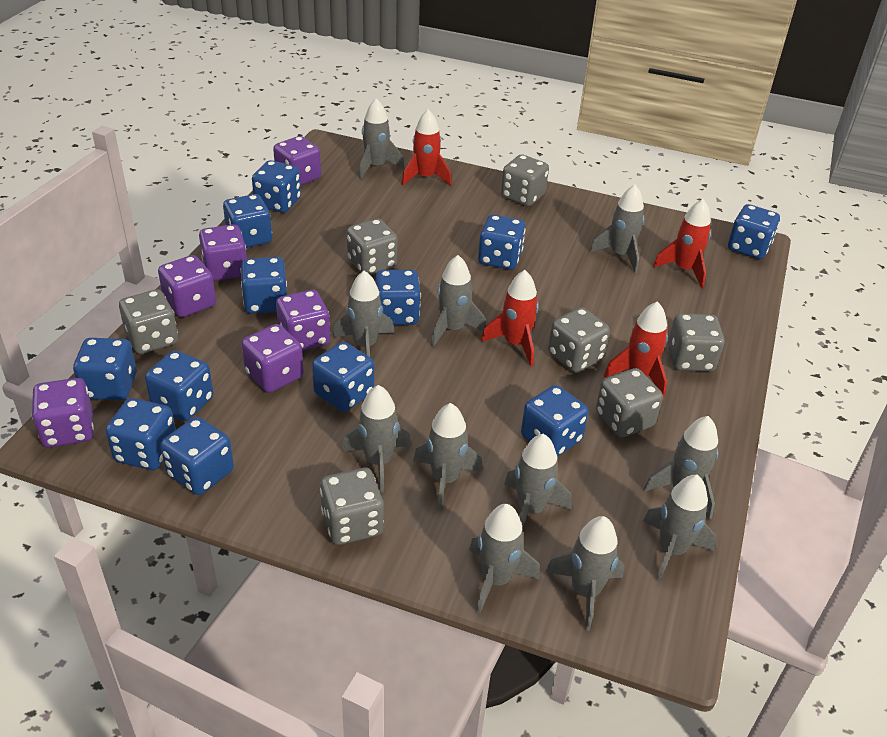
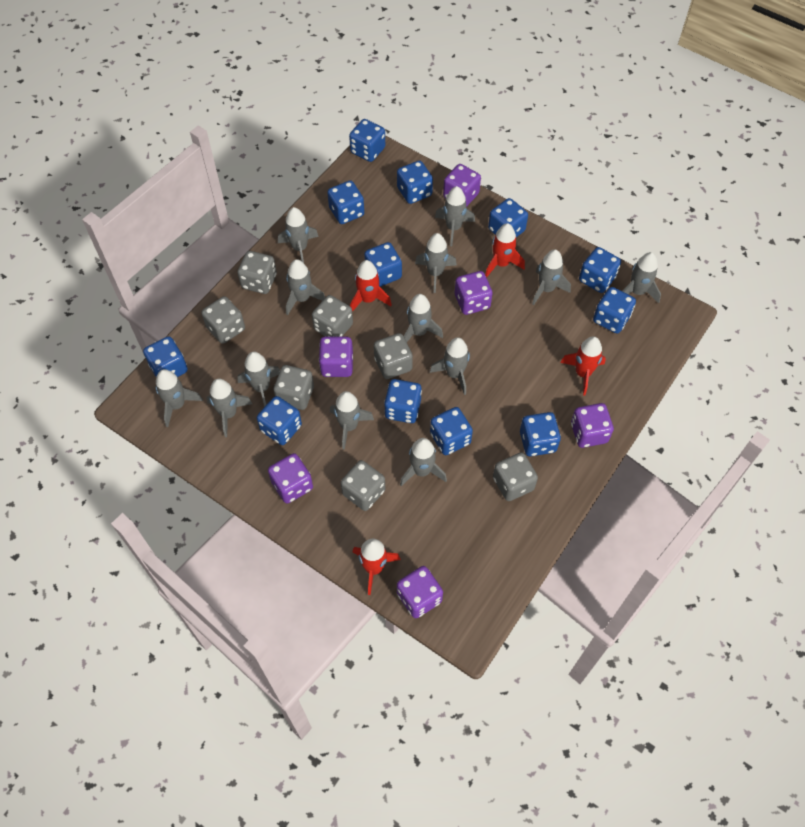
grey rocket: [333,271,394,357] [342,385,411,493] [359,99,404,179] [413,403,483,511] [431,255,487,347] [469,504,540,615] [504,434,572,527] [546,516,624,631] [590,185,645,273] [643,416,718,520] [643,475,716,582] = 11 -> [156,369,203,427] [207,378,252,437] [237,352,280,407] [278,207,319,263] [286,259,325,315] [330,391,374,450] [400,438,447,486] [404,294,443,342] [415,233,457,293] [430,337,470,395] [435,186,475,246] [532,249,571,305] [622,252,661,303] = 13

